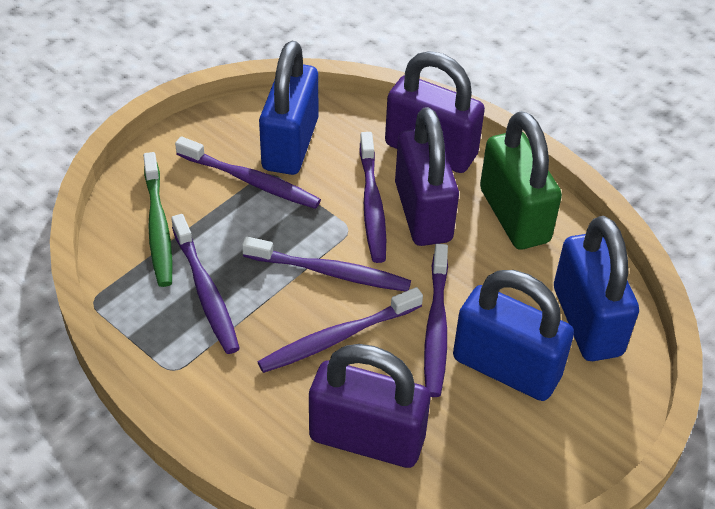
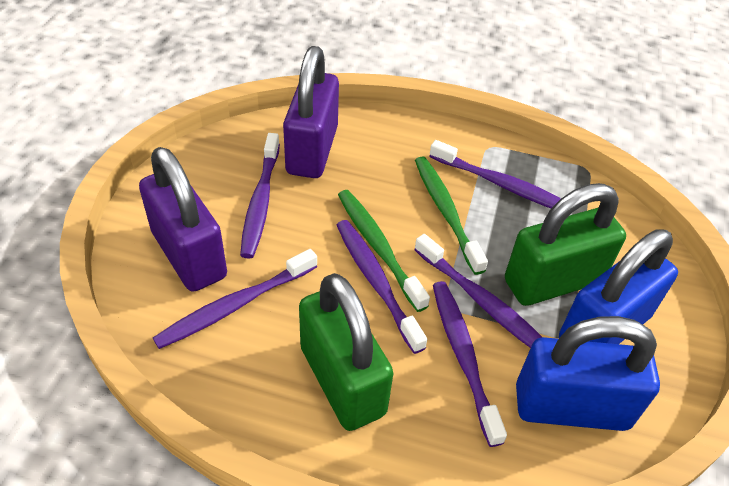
blue padlock: [259,41,318,175] [453,270,574,401] [554,216,639,361] = 3 -> [516,316,660,431] [559,230,678,344] = 2
green padlock: [480,111,562,250] = 1 -> [299,273,393,431] [505,183,626,306] = 2
green toothbrush: [143,152,173,287] = 1 -> [338,190,430,312] [415,156,488,275] = 2
purple padlock: [309,344,431,468] [385,51,485,173] [395,107,459,246] = 3 -> [139,147,227,292] [283,46,339,178] = 2

